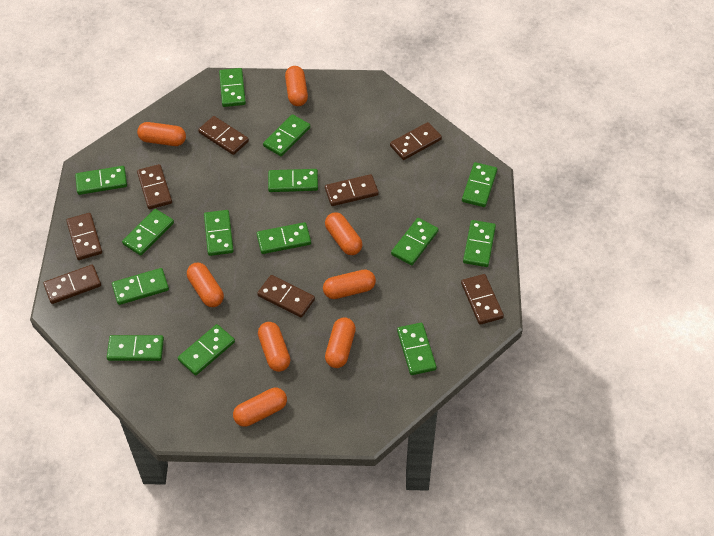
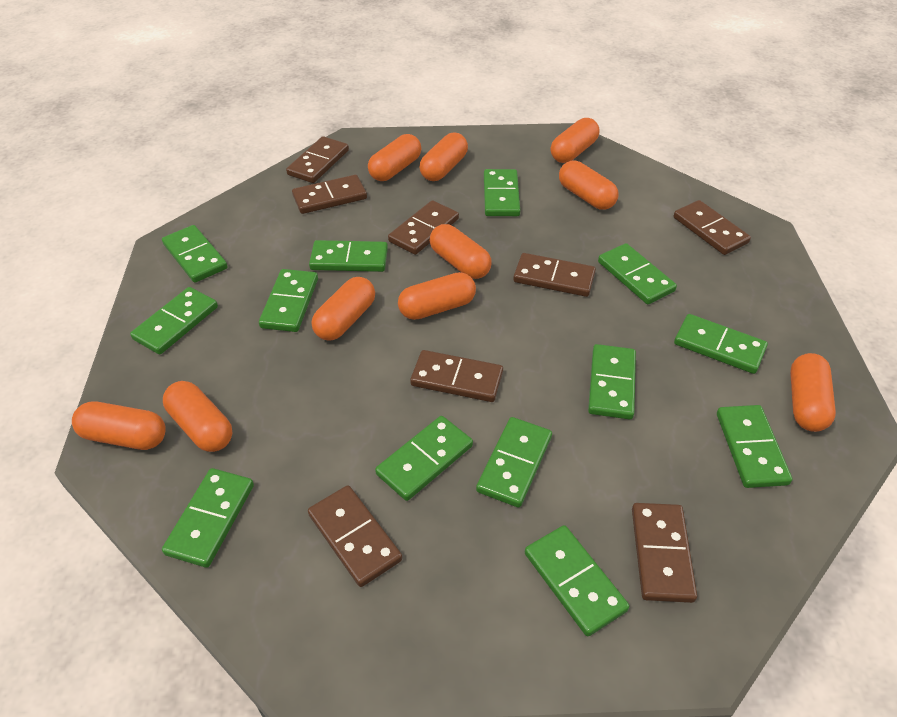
green domino: [75,166,127,195] [107,335,164,361] [112,268,169,305] [122,209,174,256] [178,324,235,375] [204,210,234,256] [219,68,246,107] [257,222,311,254] [263,114,310,156] [268,169,318,192] [391,218,439,265] [397,323,437,375] [462,162,497,207] [463,220,496,267] = 14 -> [130,287,218,355] [162,225,228,283] [162,468,254,568] [259,269,318,332] [309,240,388,272] [375,416,473,501] [476,417,552,508] [484,169,520,216] [525,525,629,636] [588,344,636,420] [598,243,677,304] [674,314,768,374] [717,405,792,488] = 13
orange capsule: [137,122,186,146] [187,263,224,307] [233,388,287,427] [258,322,290,372] [285,66,308,106] [323,269,376,299] [325,212,362,255] [325,317,356,368] = 8 -> [72,401,166,450] [163,381,233,452] [312,277,375,341] [368,134,421,181] [398,272,476,320] [419,133,468,181] [430,224,492,279] [551,118,600,163] [559,161,619,210] [790,353,836,432] = 10

